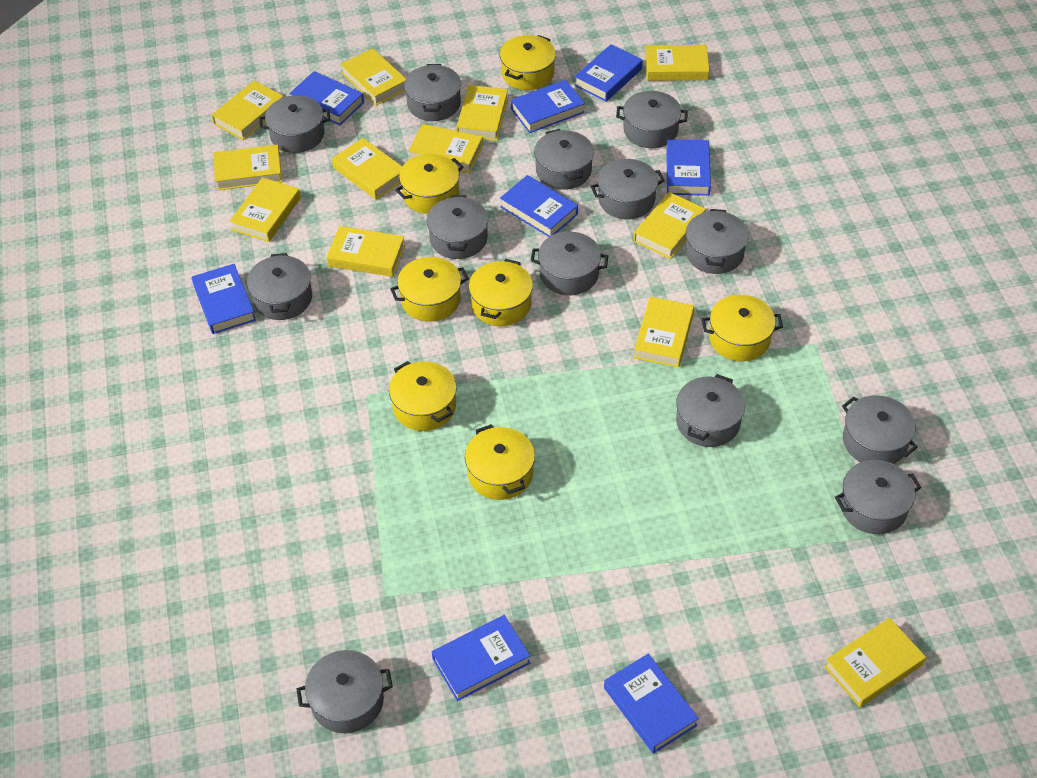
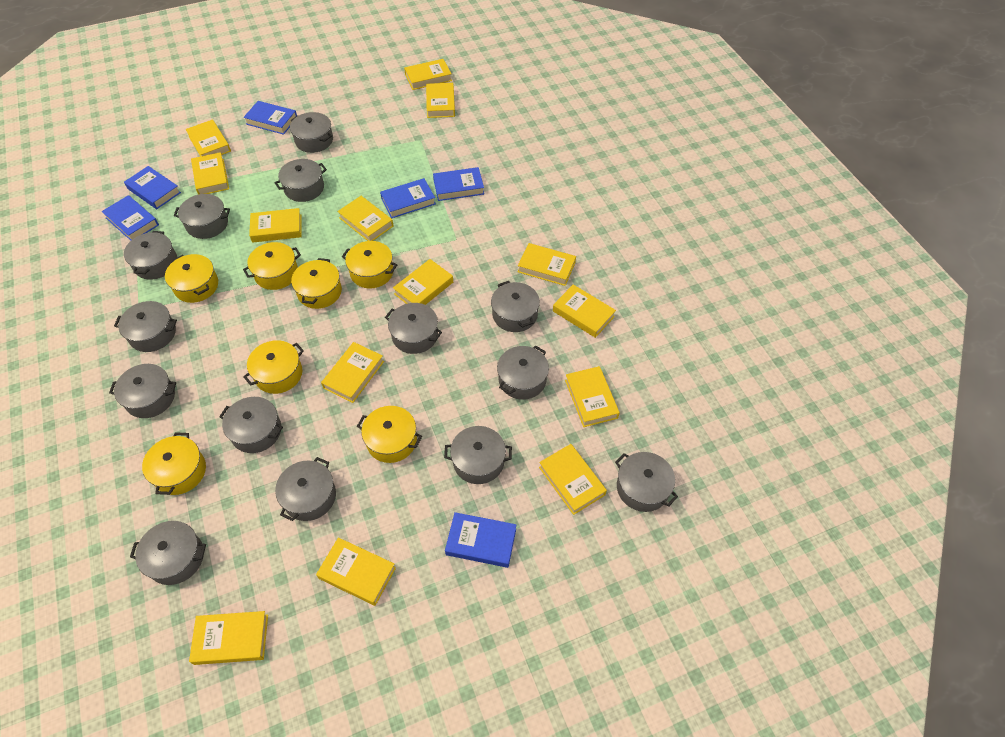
blue book: [192,264,256,334] [289,71,364,125] [432,615,530,701] [500,175,578,237] [511,80,585,133] [574,44,643,102] [604,654,699,754] [666,139,711,196] = 8 -> [102,195,159,241] [124,166,181,209] [243,101,297,135] [380,178,436,218] [433,167,484,201] [445,512,516,568] = 6
grey pot: [247,253,312,320] [259,95,330,153] [296,650,393,733] [404,64,461,121] [426,195,489,259] [531,232,608,295] [534,129,594,190] [590,159,665,219] [616,91,688,148] [676,374,745,447] [685,209,749,274] [835,460,921,534] [842,395,918,464] = 13 -> [109,364,176,418] [114,301,177,352] [124,231,177,280] [130,521,206,585] [174,194,230,239] [219,397,283,453] [274,159,327,202] [275,457,336,521] [290,112,333,153] [385,303,442,354] [444,426,512,484] [491,281,540,332] [497,345,549,400] [615,452,678,512] = 14
yellow book: [212,81,284,140] [213,144,282,190] [230,177,301,242] [327,226,405,277] [332,138,402,200] [340,48,406,106] [408,124,483,173] [456,85,508,141] [634,192,706,259] [634,297,694,367] [645,45,710,81] [824,618,926,707] = 12 -> [186,119,231,157] [189,611,268,665] [191,152,229,195] [249,208,302,243] [316,538,396,606] [321,342,384,403] [337,196,394,241] [393,259,453,305] [404,59,452,90] [426,83,455,118] [518,243,576,286] [539,444,607,515] [553,285,616,338] [565,366,620,427] = 14

